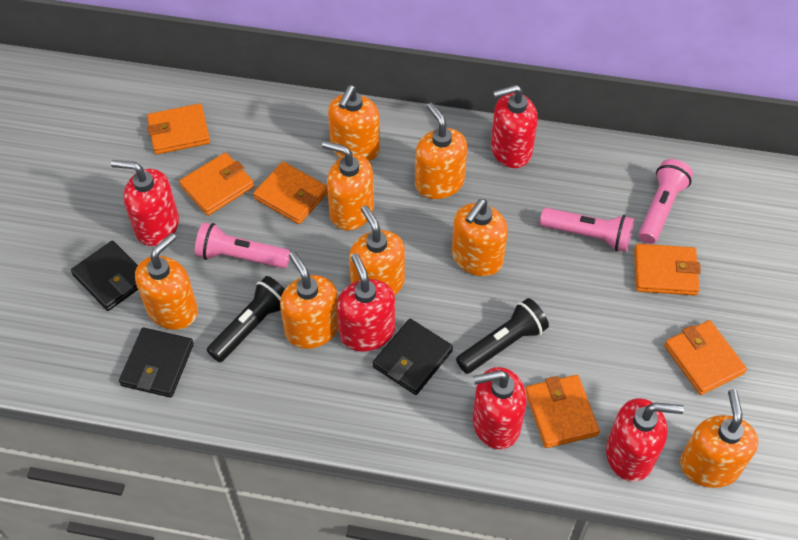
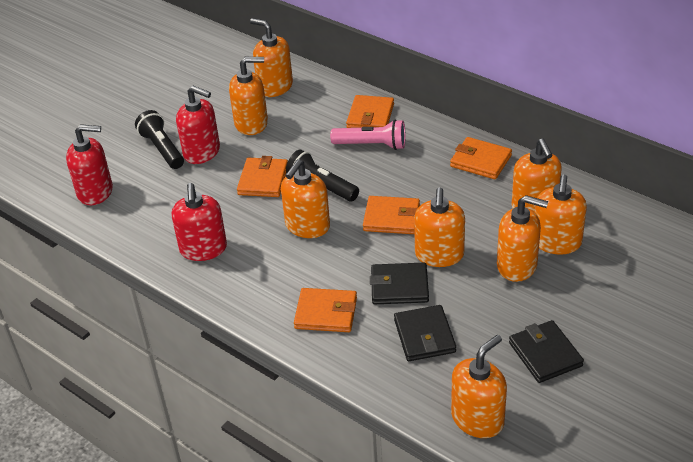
orange wallet: [147,103,210,154] [179,153,254,216] [253,162,328,224] [525,375,600,448] [634,244,701,295] [664,320,747,395] = 6 -> [237,156,288,197] [294,288,357,332] [346,95,394,128] [363,196,420,234] [450,137,512,179] = 5
pink flashlight: [195,222,291,269] [540,208,634,252] [639,159,693,244] = 3 -> [330,120,405,150] = 1
red soap dispenser: [111,160,179,246] [337,253,395,352] [473,367,527,449] [491,85,538,168] [606,398,684,482] = 5 -> [66,124,113,205] [172,183,227,261] [176,86,220,164] = 3

